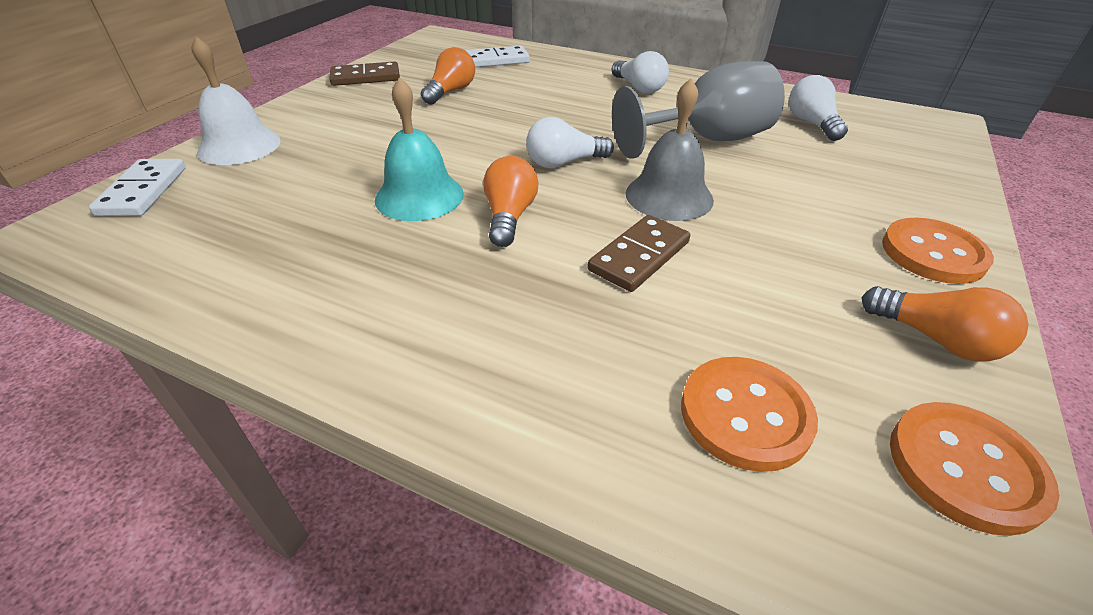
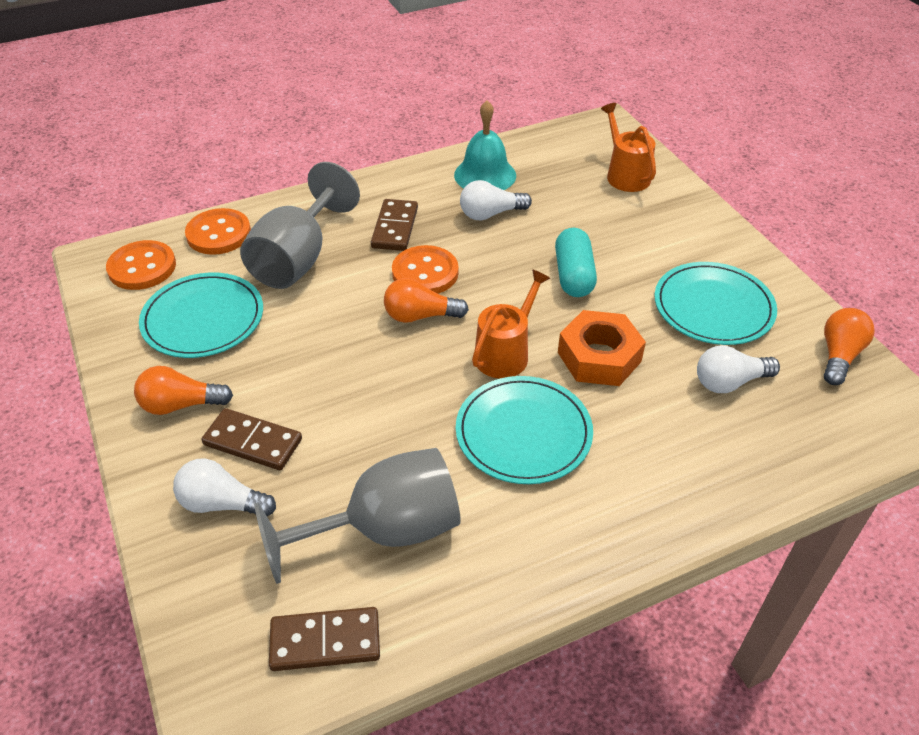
brown domino: [329,61,400,86] [588,215,690,292] = 2 -> [202,408,302,470] [269,607,380,671] [371,199,418,251] = 3
grey bell: [626,78,714,221] = 1 -> none = 0
grey goblet: [612,61,785,159] = 1 -> [240,162,360,289] [254,448,461,584] = 2
orange nut: none = 0 -> [558,310,646,386] = 1
orange watering can: none = 0 -> [472,269,550,378] [601,103,656,192] = 2
turquoise capsule: none = 0 -> [555,228,597,297] = 1
turquoise plate: none = 0 -> [139,273,263,358] [456,376,593,484] [655,262,777,345] = 3
white bell: [191,36,281,165] = 1 -> none = 0
white domino: [89,159,186,216] [465,46,530,67] = 2 -> none = 0

